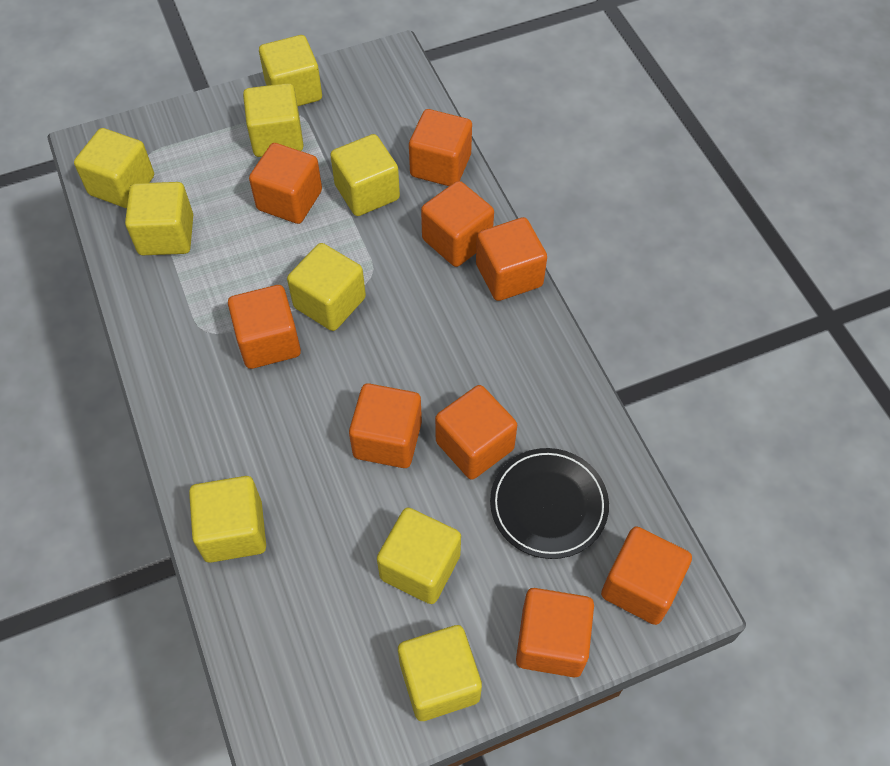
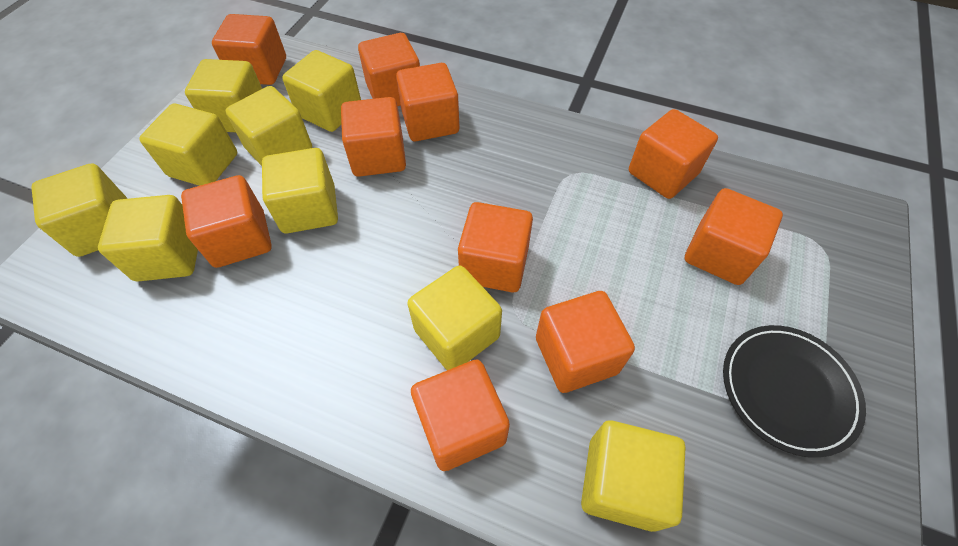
orange cube: [228,285,301,369] [249,143,322,224] [349,383,422,468] [409,109,472,186] [421,181,494,267] [435,385,517,480] [476,217,547,301] [516,588,594,677] [601,526,692,625] = 9 -> [181,175,272,268] [212,14,286,85] [341,97,406,177] [358,33,420,106] [396,63,459,141] [411,360,510,471] [458,202,533,292] [536,291,635,393] [629,109,718,199] [685,188,783,285] = 10

